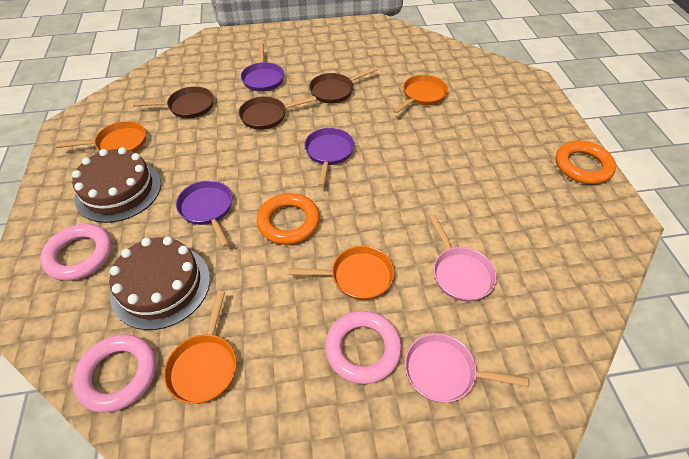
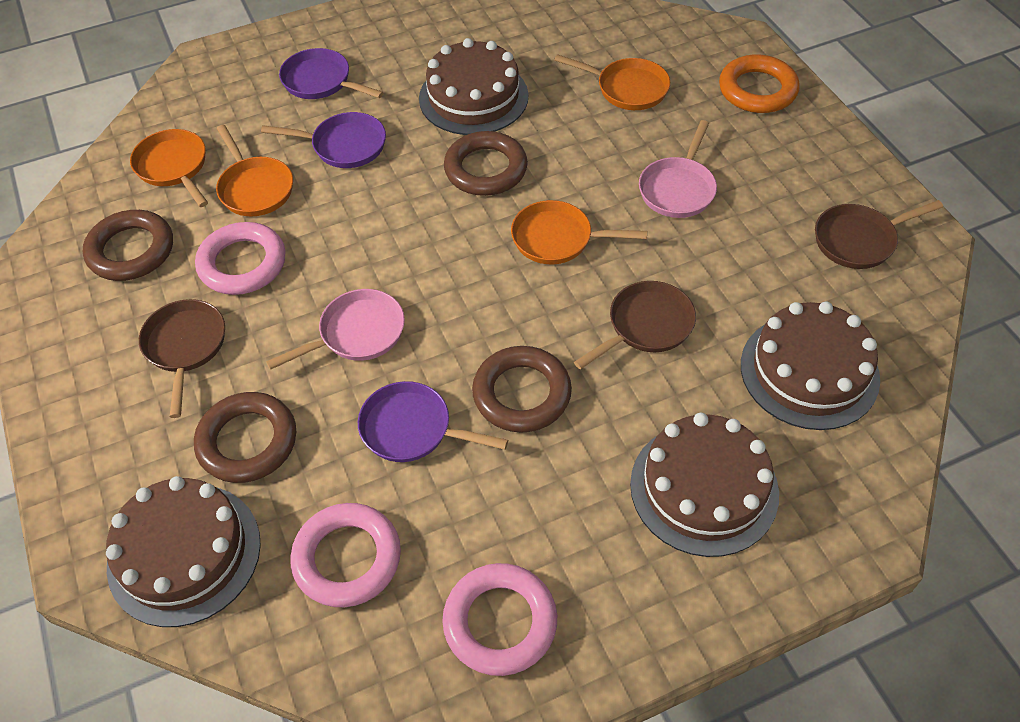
brown cake: [72,147,161,223] [109,237,210,330] = 2 -> [106,476,261,627] [419,38,528,135] [630,413,779,557] [741,301,880,430] = 4
brown ring: none = 0 -> [83,210,173,281] [194,392,296,483] [444,131,528,196] [472,346,572,433] = 4
orange ring: [257,193,320,245] [556,141,616,184] = 2 -> [719,54,800,113] = 1

